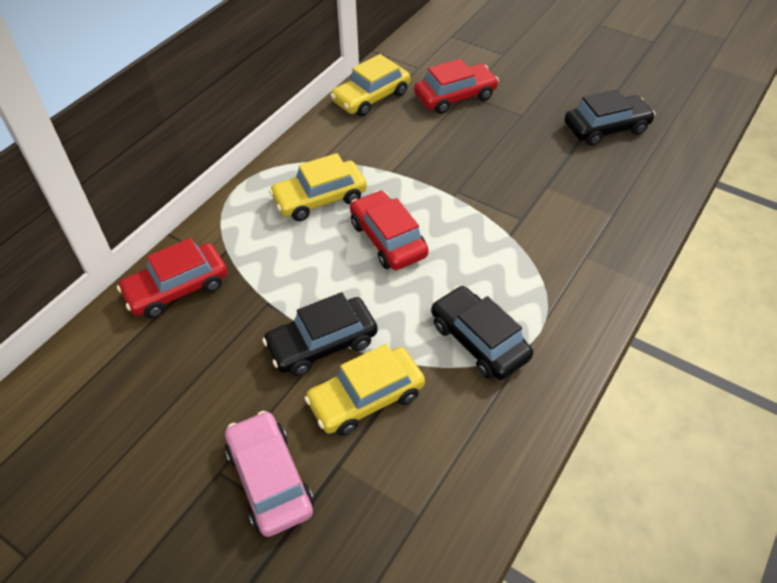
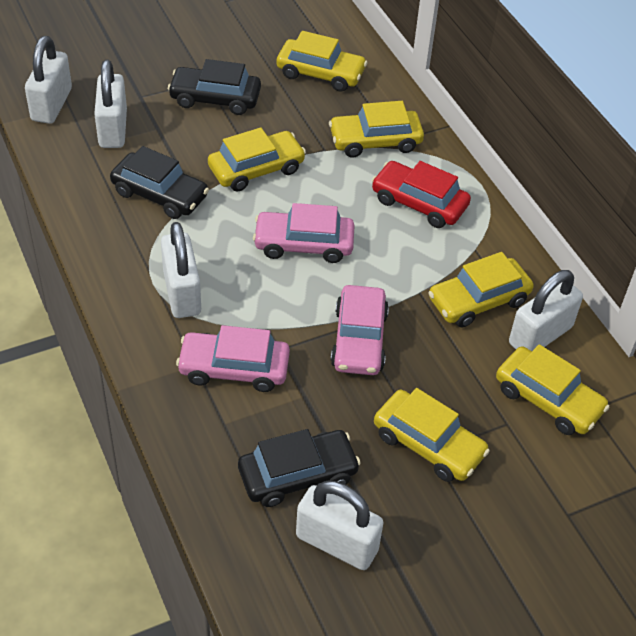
pink car: [225,411,314,537] = 1 -> [176,325,290,392] [253,203,355,263] [330,285,389,375] = 3
red car: [117,238,228,318] [350,190,429,270] [414,59,499,114] = 3 -> [372,161,471,228] = 1
white padlock: none = 0 -> [25,36,72,124] [94,60,127,148] [161,222,201,318] [296,481,384,570] [509,270,583,351] = 5
yellow car: [269,153,367,221] [304,344,425,436] [330,54,410,117] = 3 -> [208,127,306,192] [276,31,368,92] [329,101,424,158] [374,388,490,482] [428,252,534,328] [496,344,609,435] = 6

